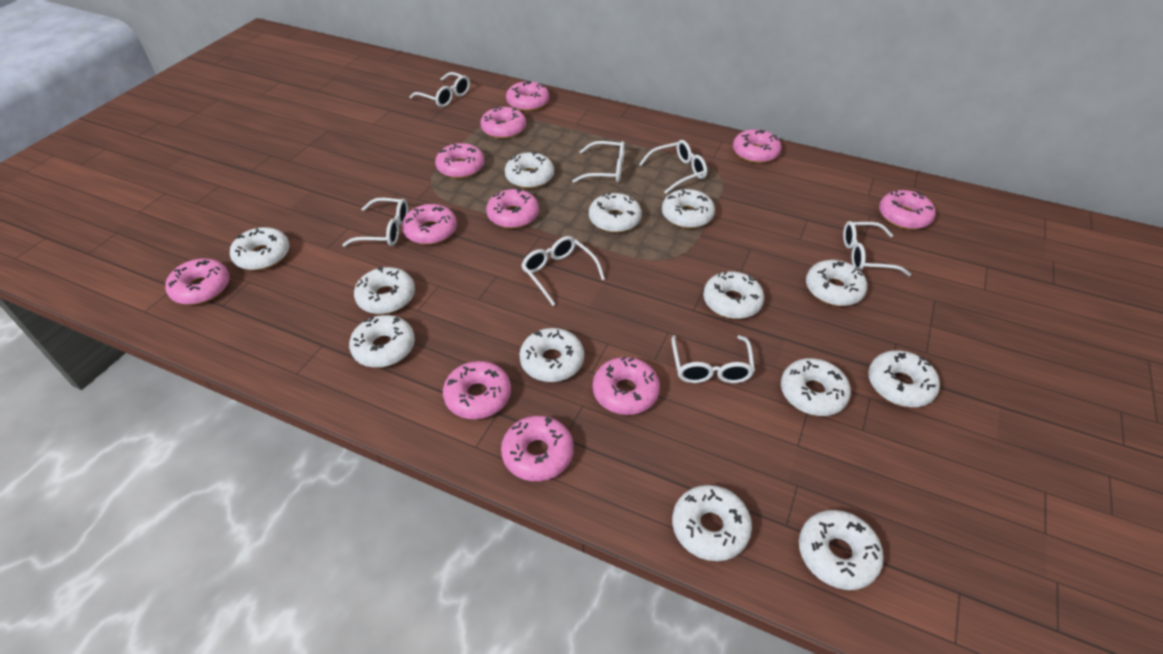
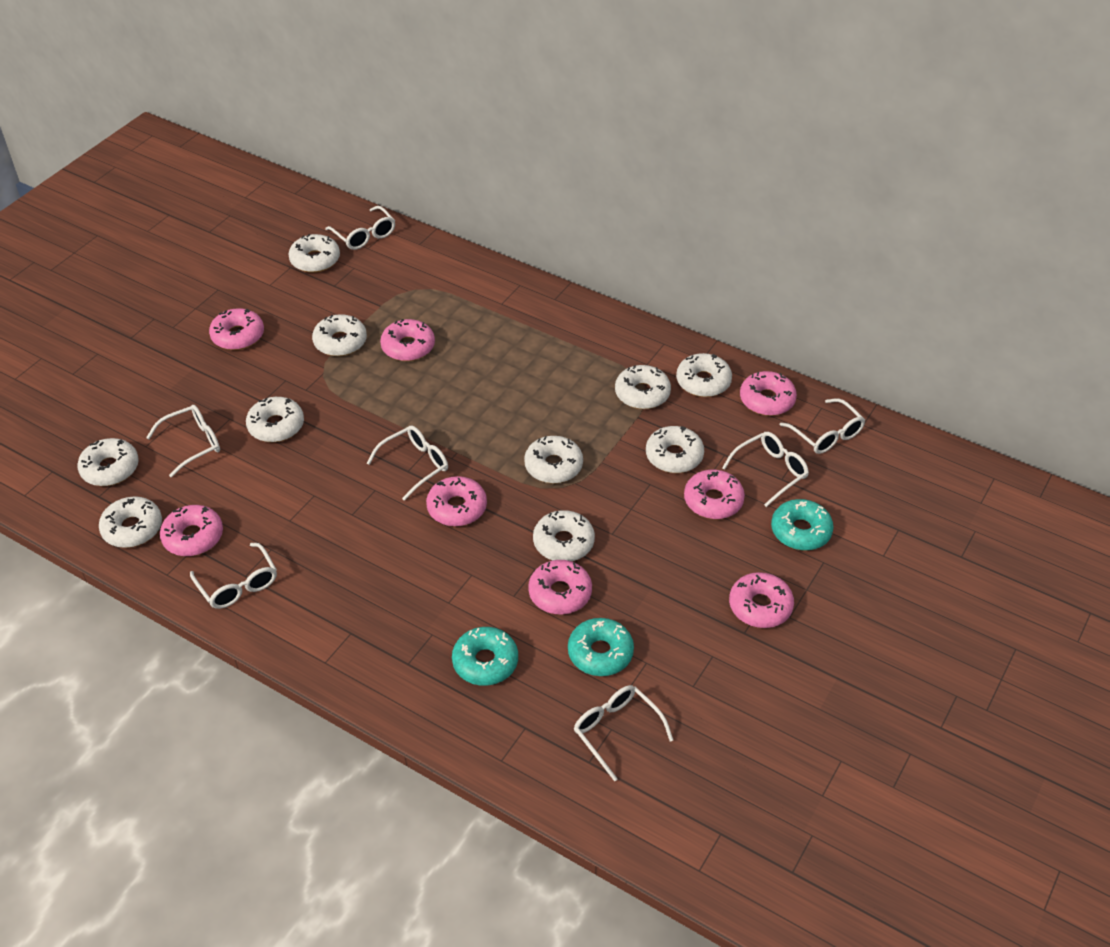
pink donut: [165,259,230,305] [402,204,457,245] [435,143,485,178] [443,361,511,419] [480,106,526,139] [486,188,539,228] [501,416,574,481] [506,81,549,111] [593,357,660,415] [733,129,781,163] [879,190,936,230] = 11 -> [160,505,223,556] [209,308,264,350] [380,319,435,361] [426,476,487,527] [528,560,592,615] [684,470,745,519] [729,572,794,628] [740,371,797,416] = 8
turquoise donut: none = 0 -> [452,627,518,686] [568,618,634,676] [771,499,834,550] = 3
white donut: [230,227,290,270] [349,315,415,368] [354,267,415,314] [505,152,554,189] [519,328,584,382] [589,192,642,233] [662,189,715,228] [672,485,752,561] [703,271,764,319] [781,358,851,416] [799,510,884,590] [806,260,867,306] [868,350,940,407] = 13 -> [77,438,139,486] [99,496,162,548] [246,397,304,442] [288,234,340,273] [312,314,367,356] [524,436,583,484] [533,510,595,561] [615,365,671,409] [646,426,704,473] [676,353,732,397] = 10

